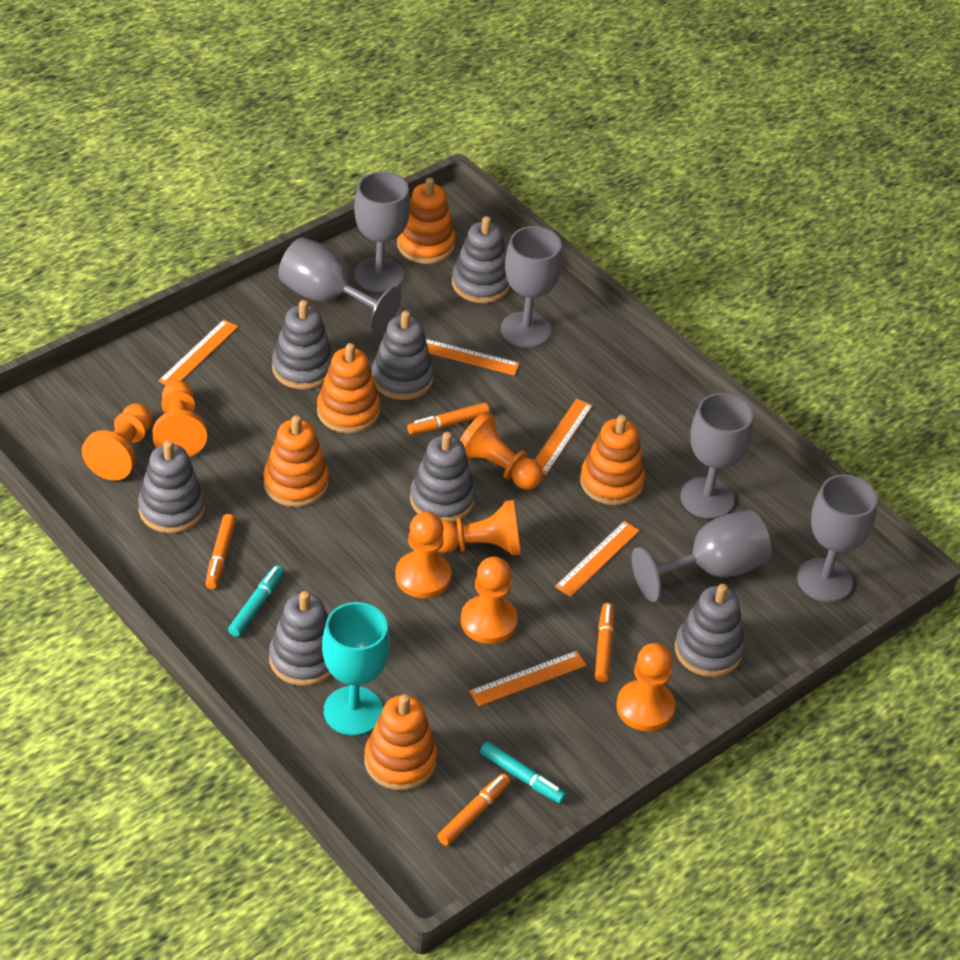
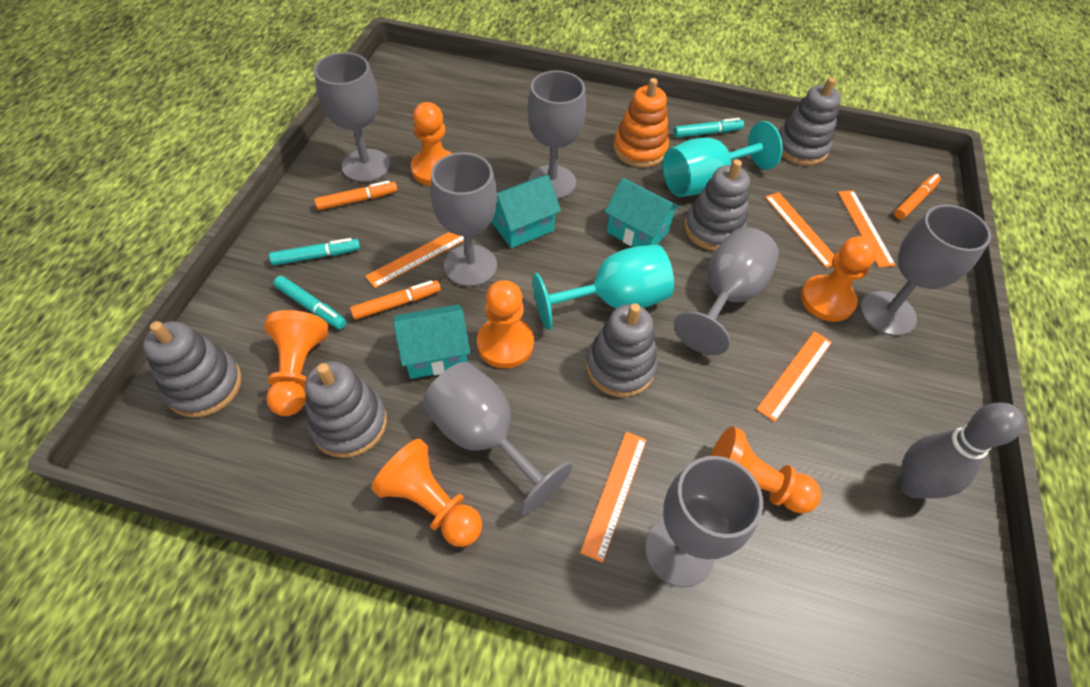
grey bowling pin: none = 0 -> [898,402,1024,498] = 1
grey goblet: [278,237,402,333] [354,172,410,292] [501,226,562,348] [632,510,771,602] [680,393,753,519] [797,475,877,602] = 6 -> [314,52,390,182] [423,362,573,515] [431,152,497,287] [527,70,586,199] [645,456,763,587] [674,227,779,355] [860,205,991,336] = 7
grey stacking toy: [138,440,205,533] [269,591,332,686] [272,300,333,390] [372,311,434,400] [410,432,476,522] [452,216,510,303] [675,584,745,677] = 7 -> [143,321,242,418] [305,361,387,458] [586,303,657,397] [684,159,750,251] [779,77,841,166] = 5
orange marker: [206,514,236,589] [407,402,489,435] [437,774,510,846] [595,603,614,682] = 4 -> [314,180,397,210] [350,280,441,320] [894,174,941,219] = 3
orange pawn: [82,403,153,481] [153,380,207,457] [395,511,451,598] [438,500,521,556] [460,411,543,490] [461,557,518,644] [616,643,675,732] = 7 -> [264,310,329,416] [371,439,482,547] [411,102,452,186] [477,280,534,368] [710,426,821,513] [800,236,877,322] = 6
orange stacking toy: [263,415,329,507] [317,343,380,434] [365,694,437,790] [397,177,456,264] [580,415,645,505] = 5 -> [613,78,669,168] = 1
turquoise goblet: [322,602,390,736] = 1 -> [533,245,674,330] [662,121,783,197] = 2
turquoise house: none = 0 -> [393,304,470,379] [492,175,561,248] [605,178,681,247] = 3
turquoise marker: [228,565,284,637] [480,741,566,804] = 2 -> [269,238,360,265] [273,276,346,329] [673,118,744,138] = 3

